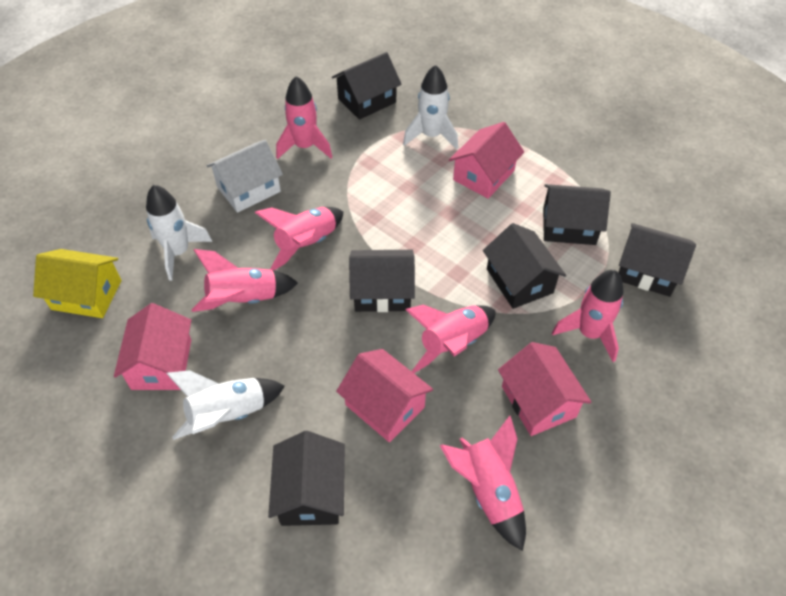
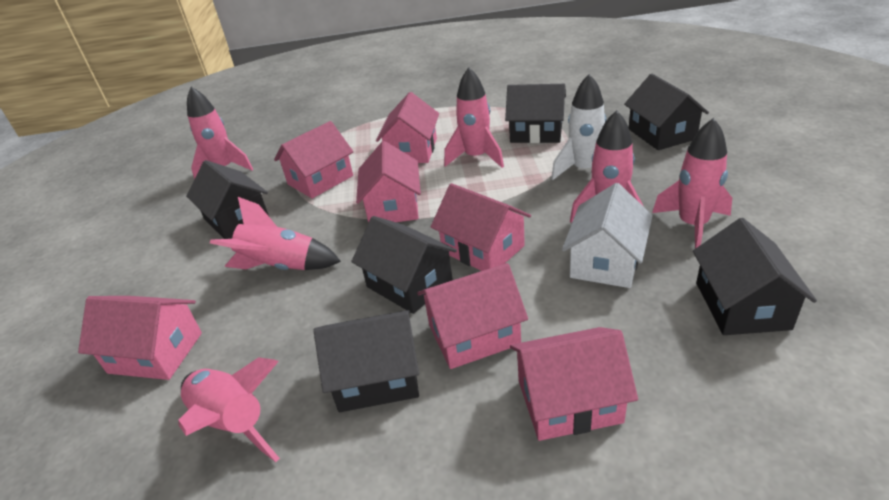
pink house: [114,303,192,390] [336,349,433,442] [449,122,524,199] [498,342,592,436] = 4 -> [78,296,202,380] [274,121,353,199] [356,141,421,223] [376,92,439,163] [417,263,528,369] [431,183,531,271] [510,327,638,441] = 7
white rocket: [146,185,213,281] [166,370,285,440] [403,65,458,149] = 3 -> [551,74,606,180] = 1
yellow house: [33,249,121,318] = 1 -> none = 0

